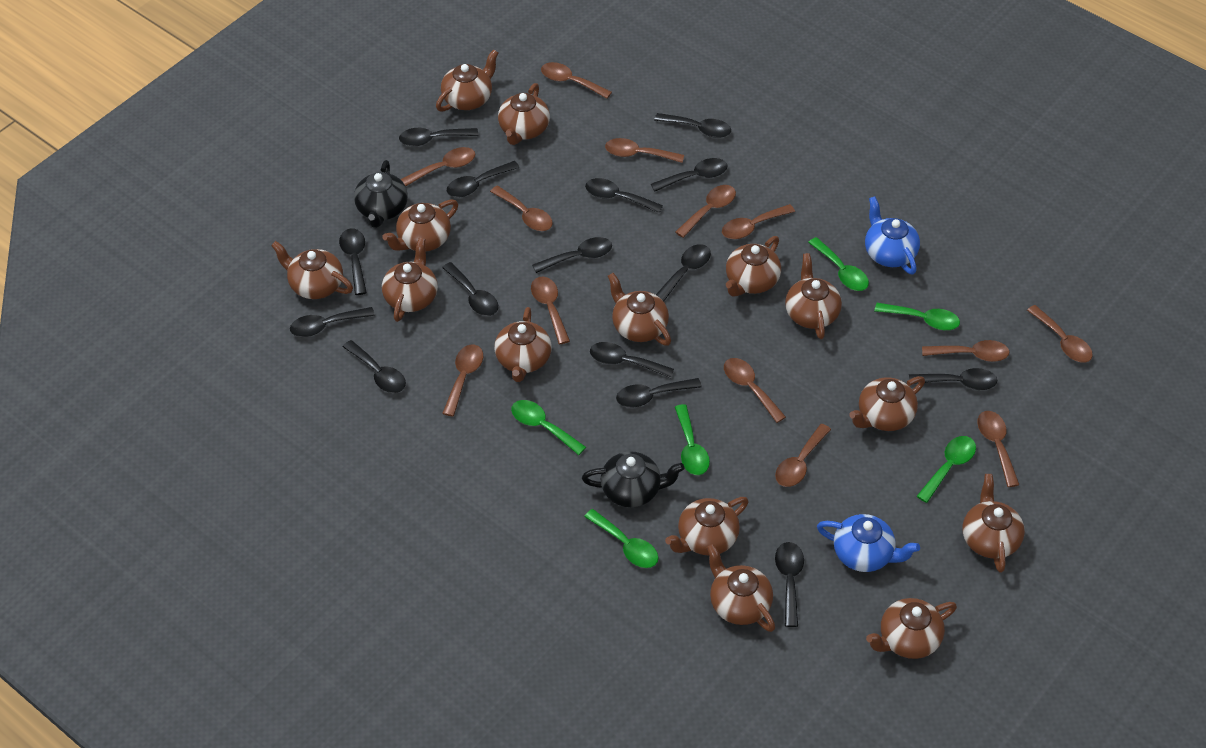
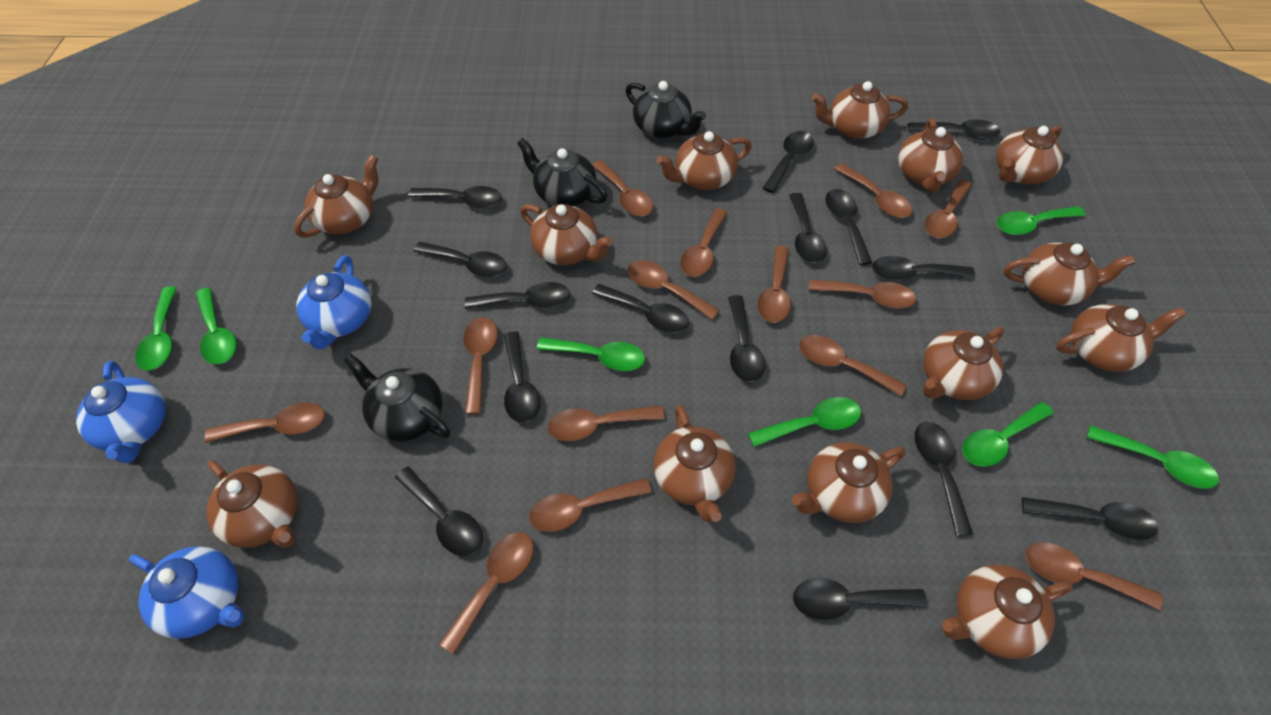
black teapot: [354,160,408,228] [582,451,685,507] = 2 -> [344,354,450,442] [517,138,608,206] [626,81,706,138] = 3
blue teapot: [817,514,920,572] [865,196,920,275] = 2 -> [76,361,166,463] [129,546,245,639] [296,255,372,349] = 3
brown spoon: [401,147,475,186] [442,344,483,417] [490,186,553,231] [531,277,570,344] [541,62,612,99] [605,138,684,163] [675,185,736,238] [722,204,795,239] [724,358,786,423] [775,424,831,487] [922,340,1010,362] [977,411,1019,487] [1027,305,1093,363] = 13 -> [205,402,325,443] [439,532,533,654] [463,317,498,414] [529,478,652,532] [548,405,665,441] [592,160,653,216] [628,260,720,320] [680,208,727,277] [757,246,791,323] [799,335,906,396] [809,279,916,309] [834,163,913,218] [924,179,972,238] [1025,542,1163,610] = 14
brown teapot: [271,241,353,299] [382,199,458,251] [382,238,438,322] [436,49,498,112] [494,307,552,382] [498,83,550,145] [608,273,671,346] [665,497,749,556] [707,544,775,632] [726,236,781,297] [785,253,842,339] [849,376,925,431] [866,598,957,659] [962,474,1025,573] = 14 -> [206,460,298,548] [294,155,378,238] [520,204,613,265] [653,405,736,523] [657,131,752,190] [792,442,905,523] [812,81,908,139] [898,118,963,192] [923,327,1005,400] [942,565,1073,659] [996,126,1063,184] [1004,242,1135,306] [1057,304,1186,372] = 13
green spoon: [511,400,586,455] [584,509,659,568] [675,404,710,475] [808,237,869,291] [874,303,960,330] [917,436,976,503] = 6 -> [135,286,177,371] [196,287,237,364] [537,337,645,371] [748,397,861,447] [962,402,1054,467] [997,206,1085,235] [1087,425,1219,489] = 7

